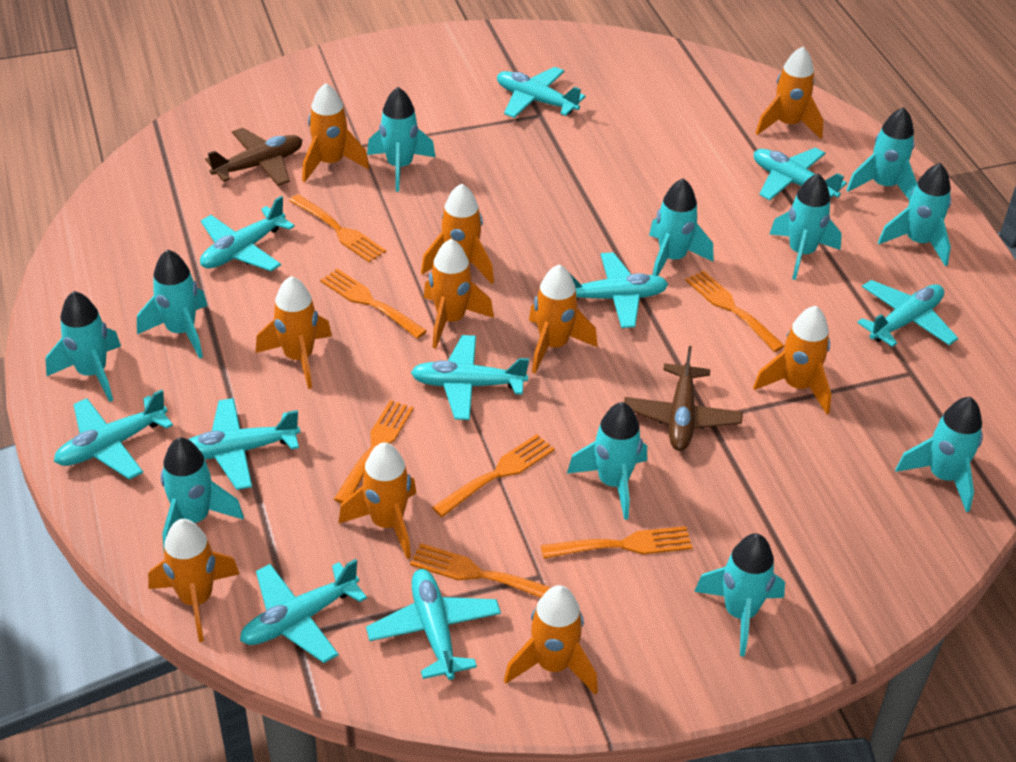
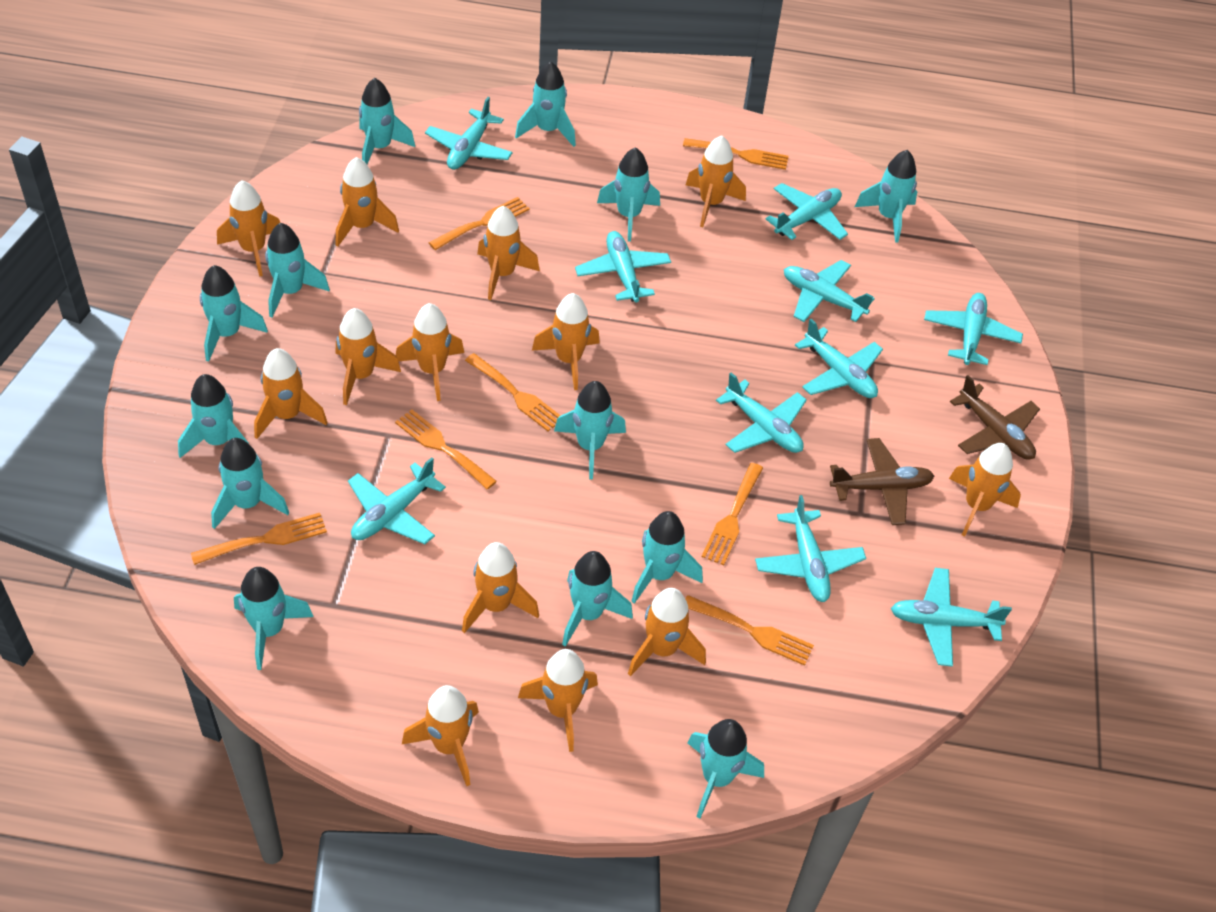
orange rocket: [148,519,239,642] [256,276,332,389] [302,83,369,182] [338,442,416,559] [421,183,494,284] [424,239,494,349] [504,585,598,695] [529,264,598,373] [753,306,832,414] [756,47,823,139] = 10 -> [217,180,280,277] [254,348,328,439] [336,157,399,247] [336,308,401,405] [396,303,464,401] [402,685,479,786] [462,542,539,633] [477,206,540,300] [518,649,598,752] [532,293,600,390] [628,588,706,676] [686,135,746,227] [949,443,1021,537] = 13
turquoise rocket: [46,291,121,402] [137,250,207,359] [161,437,244,550] [367,87,436,192] [567,402,647,520] [649,178,714,276] [694,533,785,657] [769,173,842,280] [847,107,917,201] [878,163,951,266] [896,397,983,512] = 11 -> [178,374,249,458] [200,265,268,362] [211,438,289,529] [234,567,314,670] [265,223,330,317] [359,78,415,164] [515,61,576,147] [554,381,626,480] [562,551,633,647] [597,147,660,242] [631,511,703,604] [688,719,764,818] [855,150,917,243] = 13

